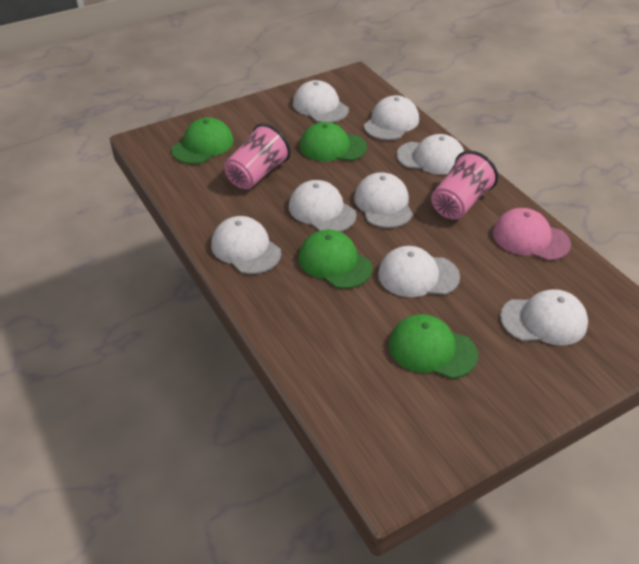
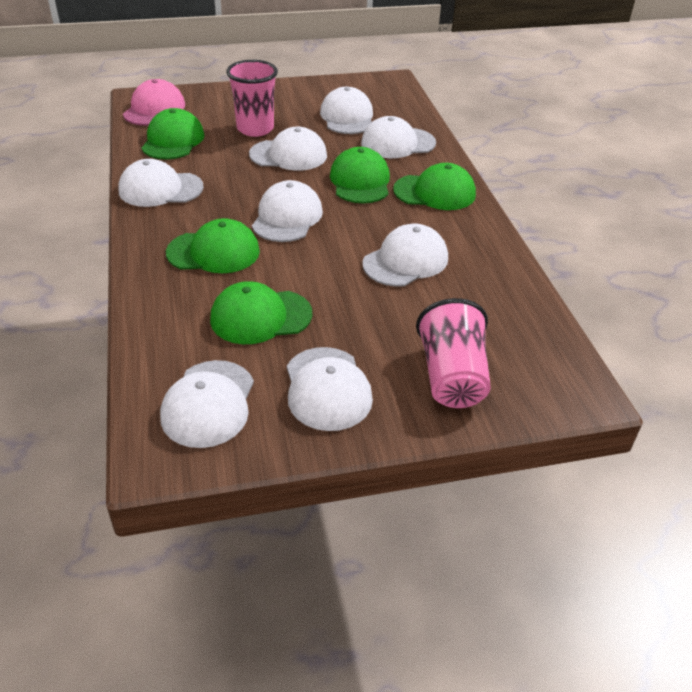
green cap: [171,117,234,164] [299,229,373,289] [300,122,367,161] [389,314,478,379] = 4 -> [141,108,205,159] [166,218,260,273] [210,281,312,344] [330,147,390,204] [393,163,476,210] = 5

